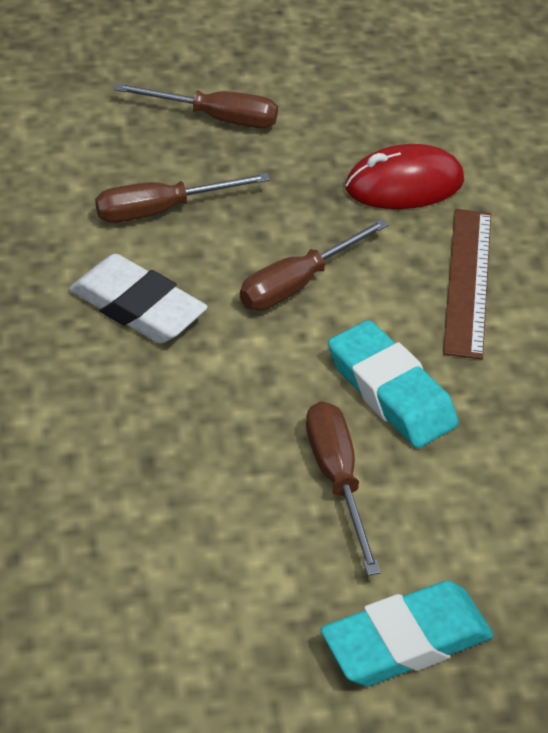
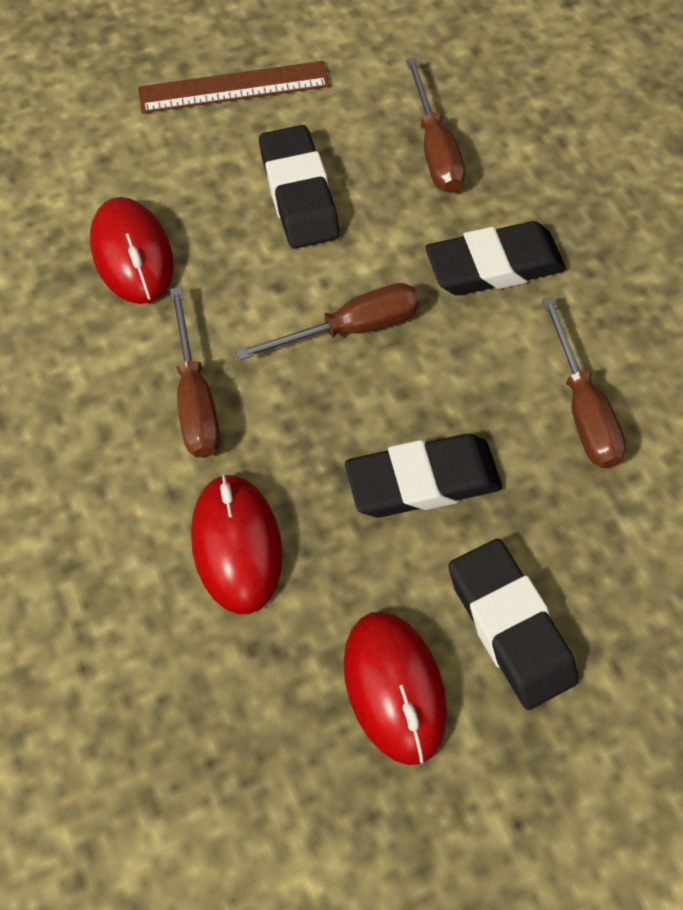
black eraser: none = 0 -> [259,125,340,249] [345,434,502,517] [425,221,566,296] [449,539,579,710] = 4
red mouse: [345,144,464,209] = 1 -> [90,197,174,304] [191,474,283,614] [344,611,447,765] = 3
turquoise eraser: [321,581,494,686] [328,320,459,448] = 2 -> none = 0
white eraser: [69,254,208,344] = 1 -> none = 0

